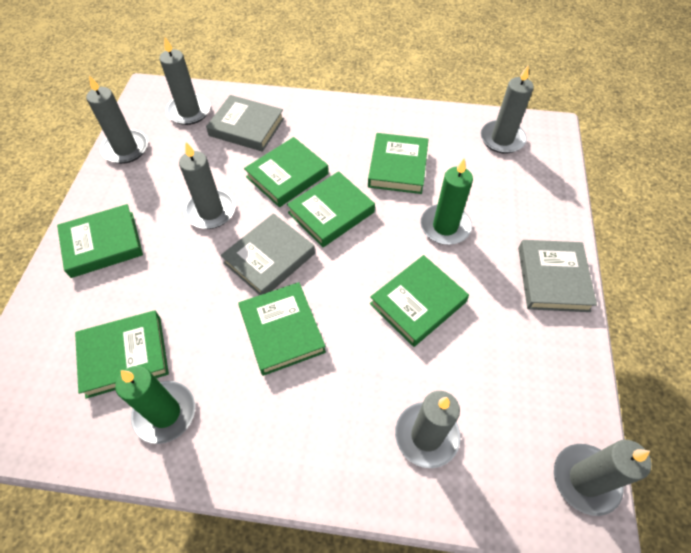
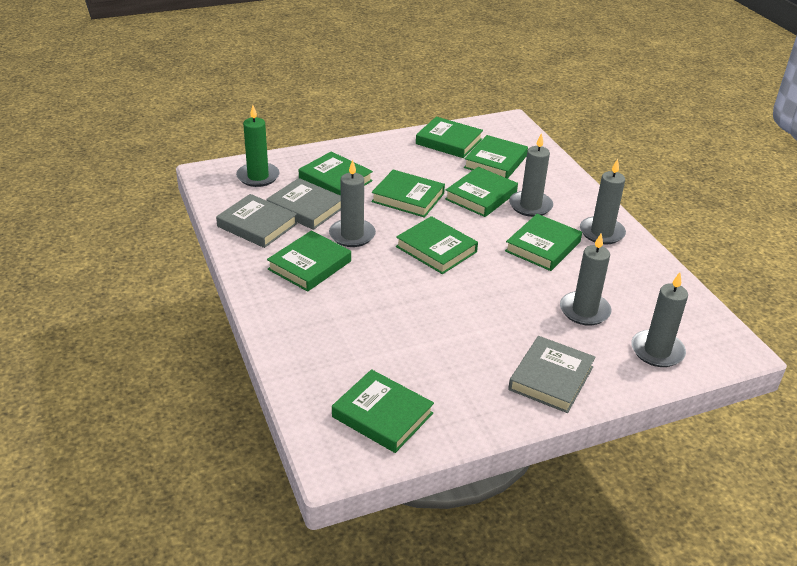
green book: [57,204,143,278] [75,310,169,399] [238,282,326,376] [244,137,329,207] [287,171,375,247] [368,133,428,194] [370,255,469,347] = 7 -> [267,231,351,292] [299,151,373,196] [332,369,434,453] [371,170,445,218] [396,216,478,274] [416,117,483,158] [445,167,518,217] [464,135,528,179] [505,214,582,271] = 9
green candle: [115,366,195,444] [420,159,473,245] = 2 -> [236,105,279,187] = 1
grey candle: [86,75,148,164] [159,37,210,125] [179,142,235,229] [395,391,460,468] [480,66,534,154] [554,440,651,516] = 6 -> [329,159,376,247] [509,133,553,217] [560,233,611,326] [580,159,626,244] [631,272,688,367] = 5

